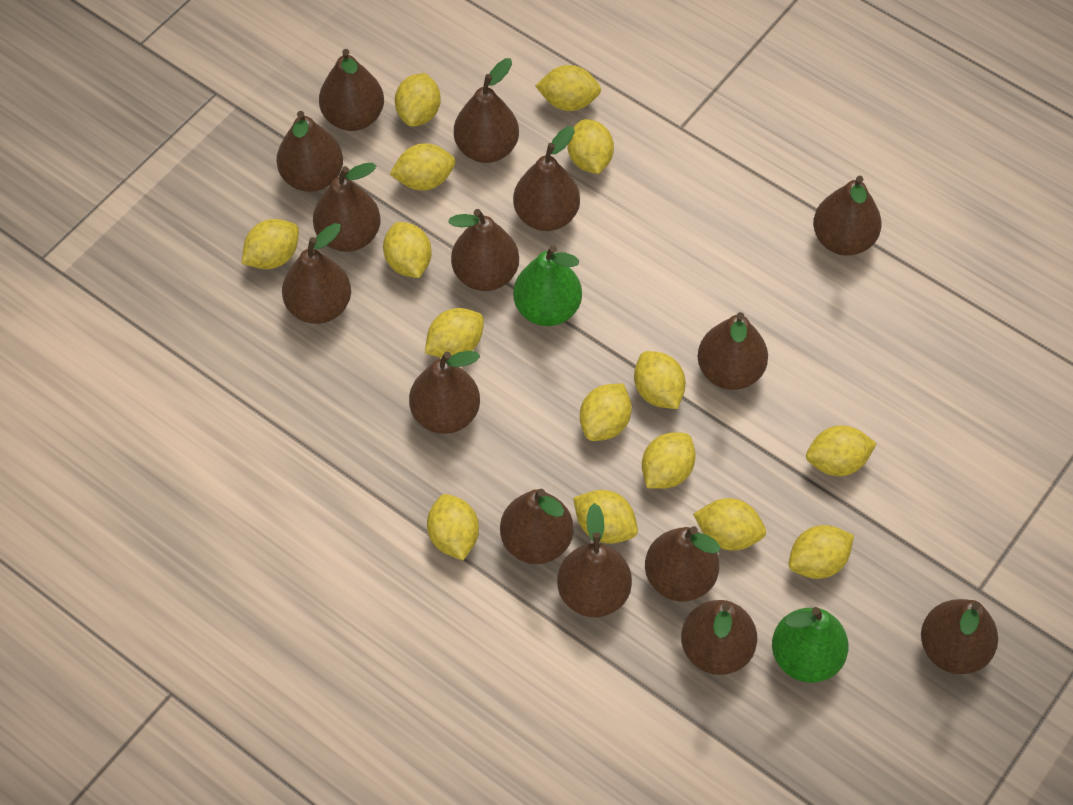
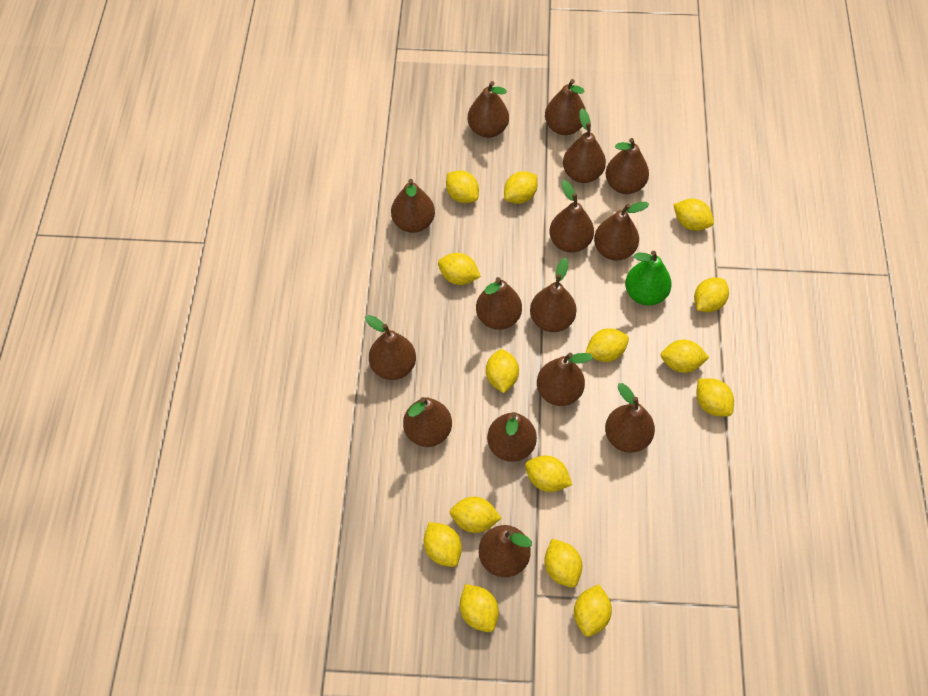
green pear: [513,245,582,326] [772,607,849,683] = 2 -> [625,251,672,306] = 1

